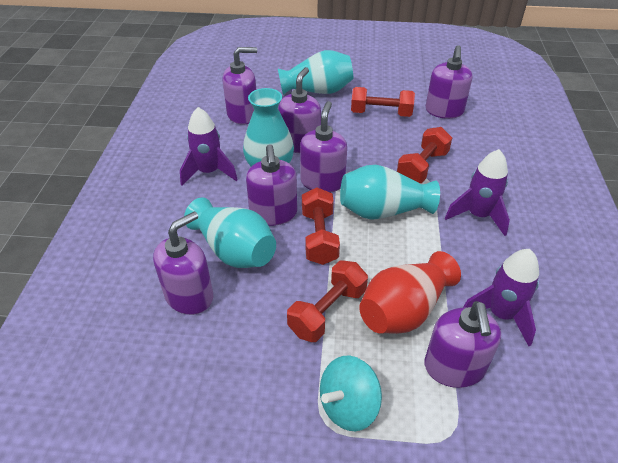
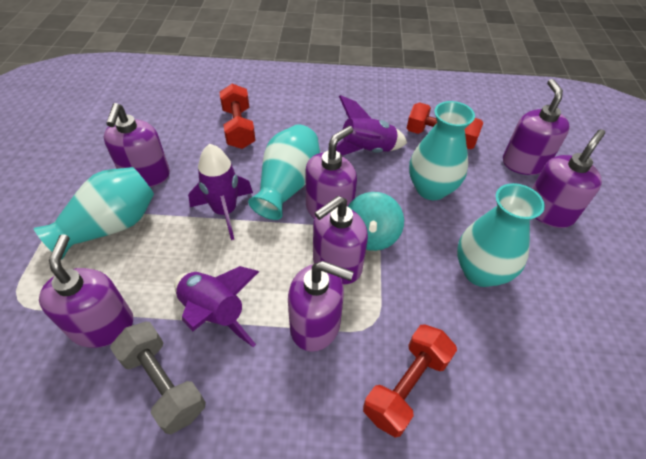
grey dumbbell: none = 0 -> [110,322,206,434] = 1
red dumbbell: [287,260,368,342] [302,188,340,265] [351,87,415,117] [397,127,452,183] = 4 -> [219,84,256,149] [363,324,457,438] [407,102,483,149] = 3
red vase: [359,251,461,334] = 1 -> none = 0

